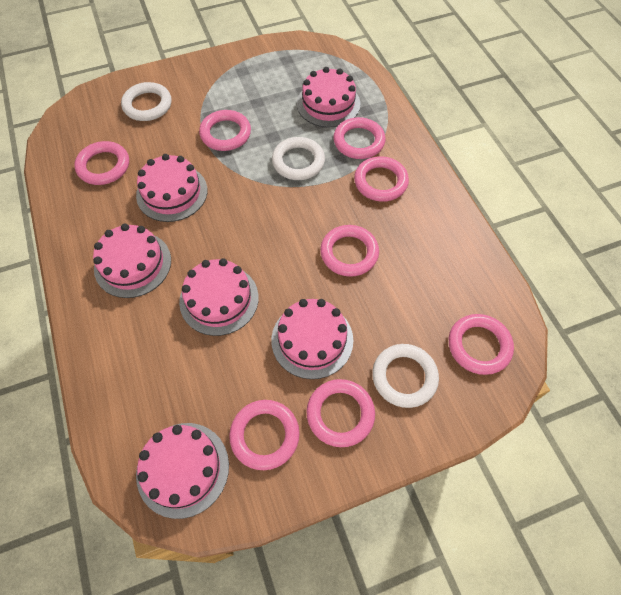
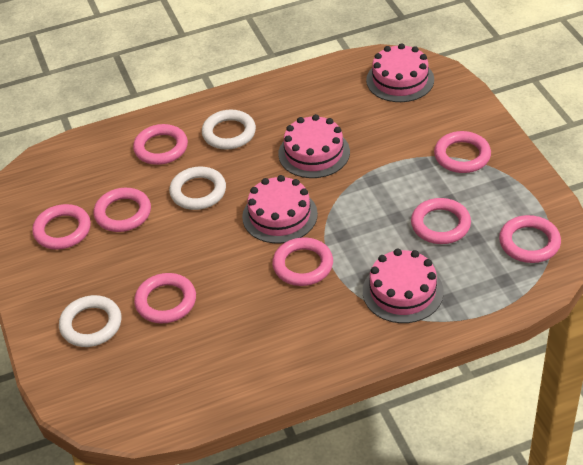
pink cake: [93,224,171,298] [136,154,207,222] [136,423,229,519] [179,258,259,336] [271,299,353,379] [297,67,361,127] = 6 -> [242,175,318,243] [278,114,350,178] [363,249,444,323] [366,43,434,102] = 4

